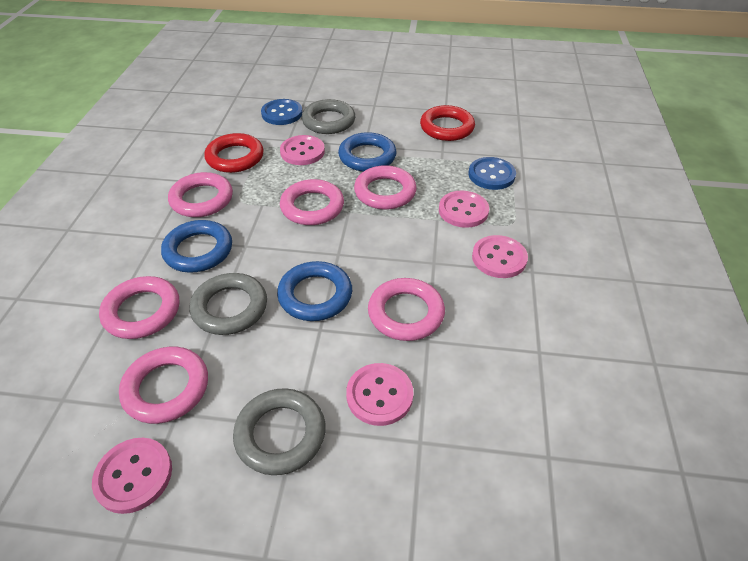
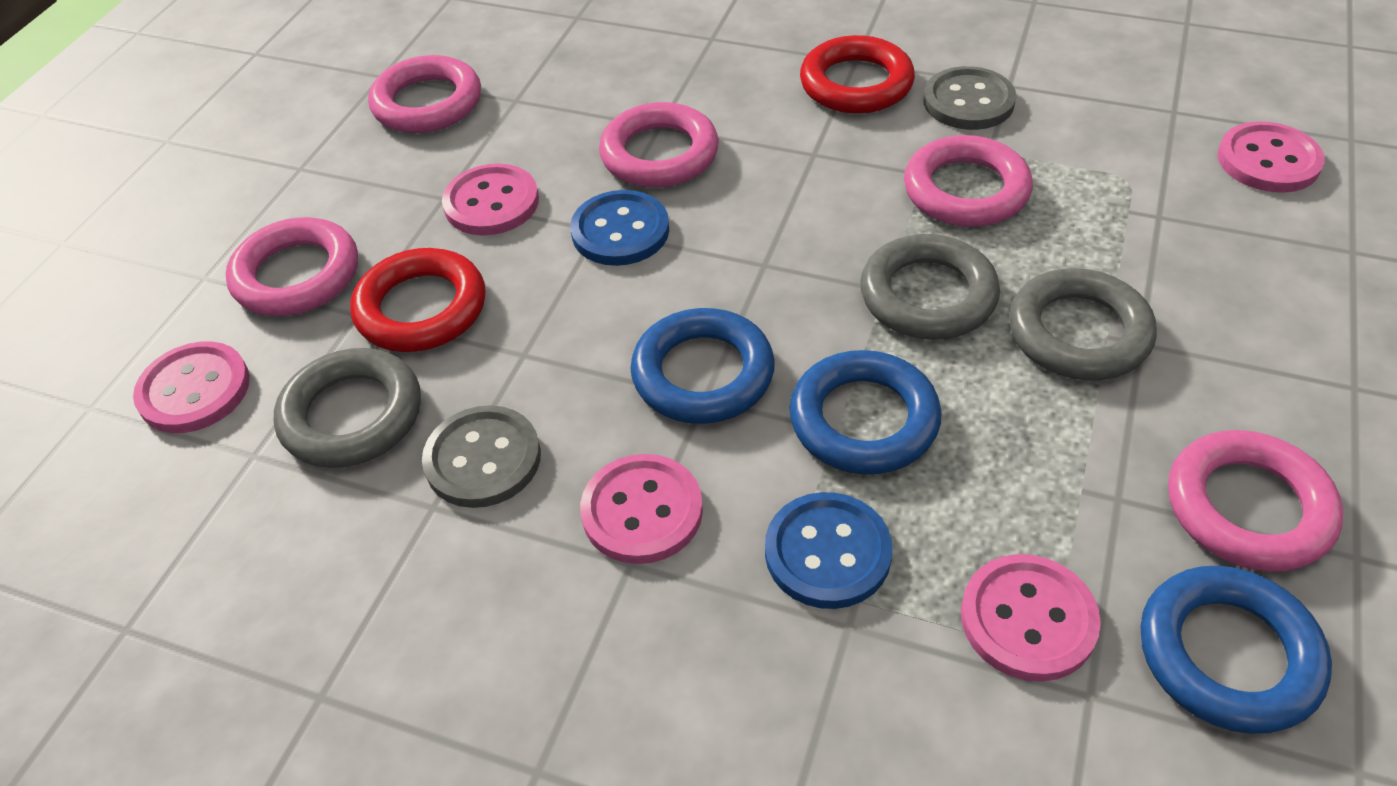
grey button: none = 0 -> [422,405,541,508] [923,66,1016,130] = 2
pink ring: [99,276,179,339] [119,347,208,424] [168,172,233,217] [280,179,344,225] [354,165,417,210] [368,278,445,341] = 6 -> [226,217,358,316] [368,55,481,133] [599,102,719,188] [904,135,1033,227] [1168,430,1343,572] = 5

